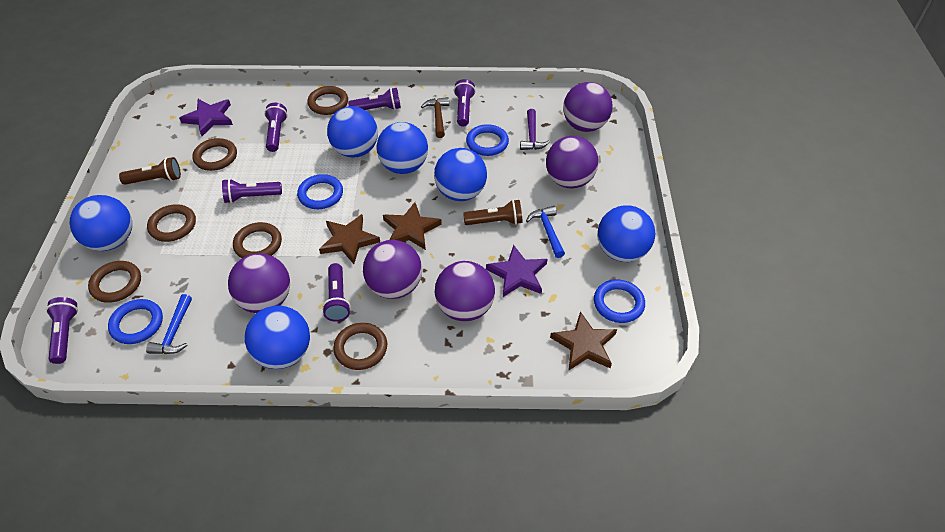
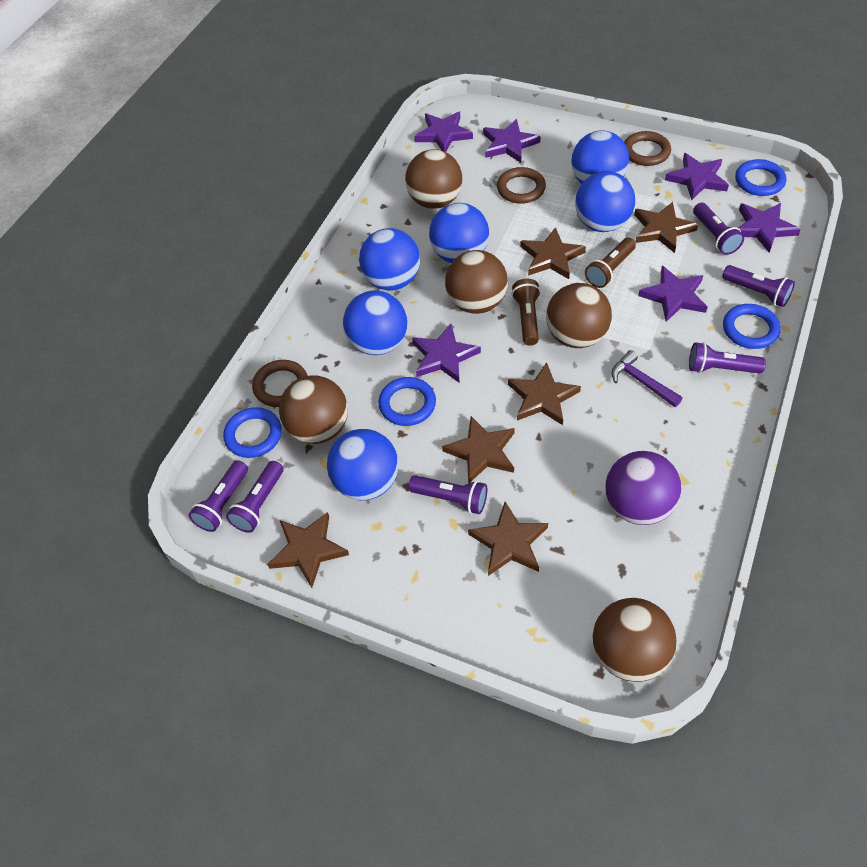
blue hammer: [146,294,192,354] [526,206,565,258] = 2 -> none = 0
brown ball: none = 0 -> [279,375,348,444] [405,149,462,209] [445,250,508,314] [546,283,612,348] [592,598,677,682] = 5
brown hammer: [421,97,449,138] = 1 -> none = 0
brown ring: [88,261,141,303] [147,204,196,242] [192,138,237,171] [233,222,282,258] [307,86,348,115] [333,323,387,370] = 6 -> [252,360,308,407] [497,167,546,204] [624,131,671,166] = 3
brown star: [319,214,380,264] [383,202,442,250] [550,311,617,371] = 3 -> [267,512,349,588] [442,416,515,484] [468,502,548,576] [508,362,581,425] [520,227,586,279] [634,202,698,253] = 6
purple ball: [228,253,290,313] [363,240,422,299] [435,261,495,321] [546,136,599,188] [563,82,612,132] = 5 -> [606,451,682,525] = 1
purple star: [179,99,233,136] [486,245,548,297] = 2 -> [412,324,481,383] [414,111,473,152] [483,119,541,163] [638,266,708,322] [665,153,729,200] [738,203,801,253] = 6

